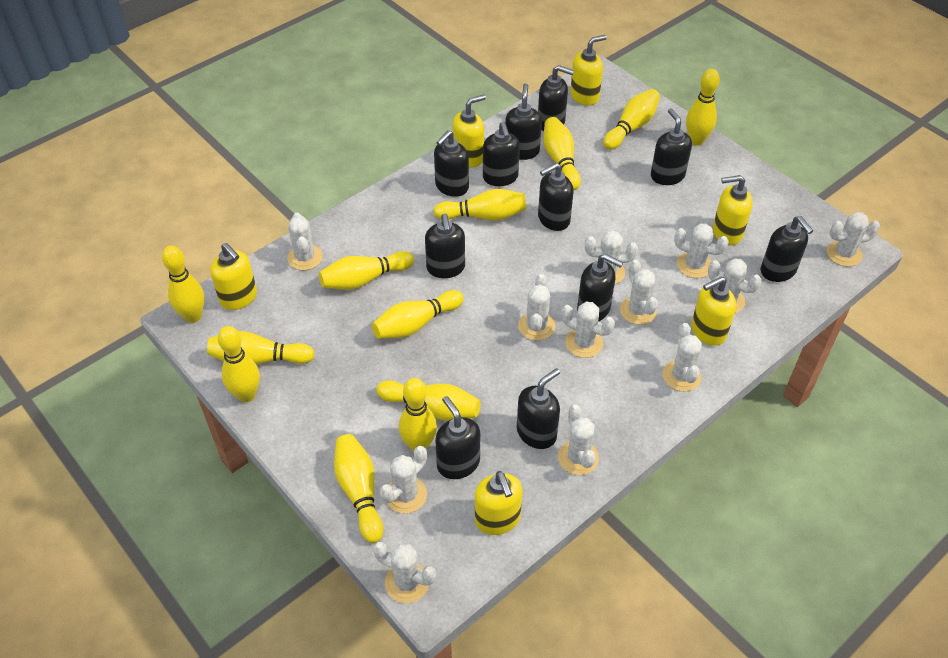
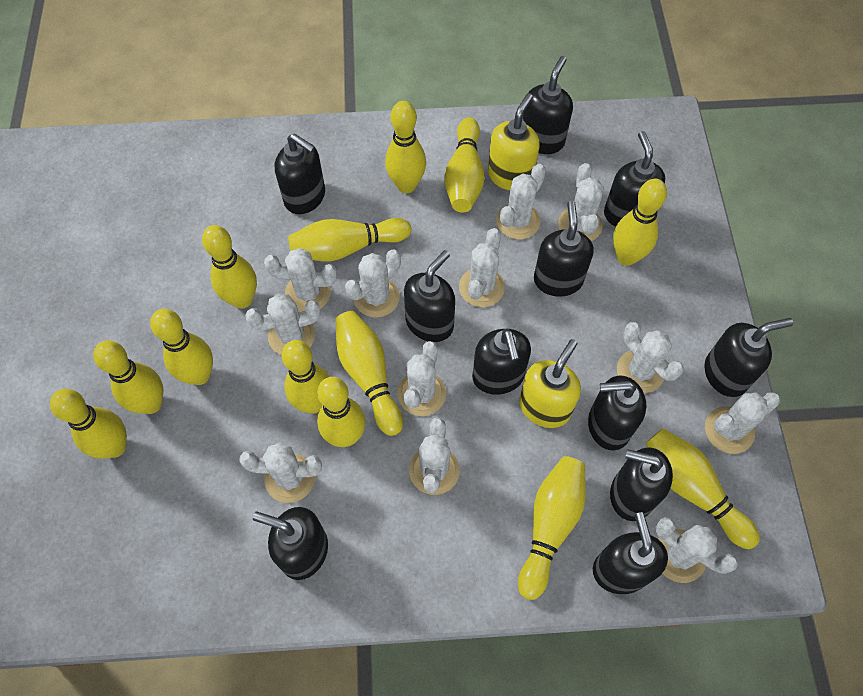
yellow bowling pin: [162,245,205,323] [207,331,315,365] [218,326,260,402] [319,251,414,290] [334,434,383,543] [372,290,464,339] [376,380,481,421] [399,378,437,452] [433,189,526,221] [543,117,581,190] [603,89,660,150] [686,69,720,146] = 12 -> [50,389,127,459] [93,341,163,414] [150,309,213,385] [202,225,257,309] [282,340,329,413] [288,218,411,261] [317,377,366,447] [335,311,403,436] [385,101,426,193] [444,117,485,213] [518,456,586,600] [613,179,667,266] [646,428,760,549] = 13
yellow soap dispenser: [210,243,257,310] [453,94,486,168] [475,471,522,535] [570,35,607,106] [691,277,736,346] [713,175,753,245] = 6 -> [488,93,540,190] [519,339,581,428] = 2

